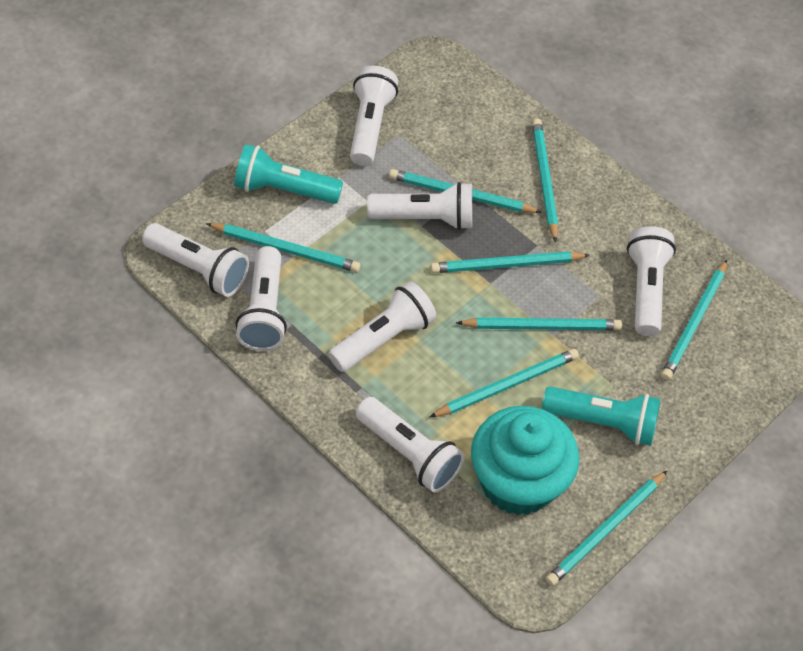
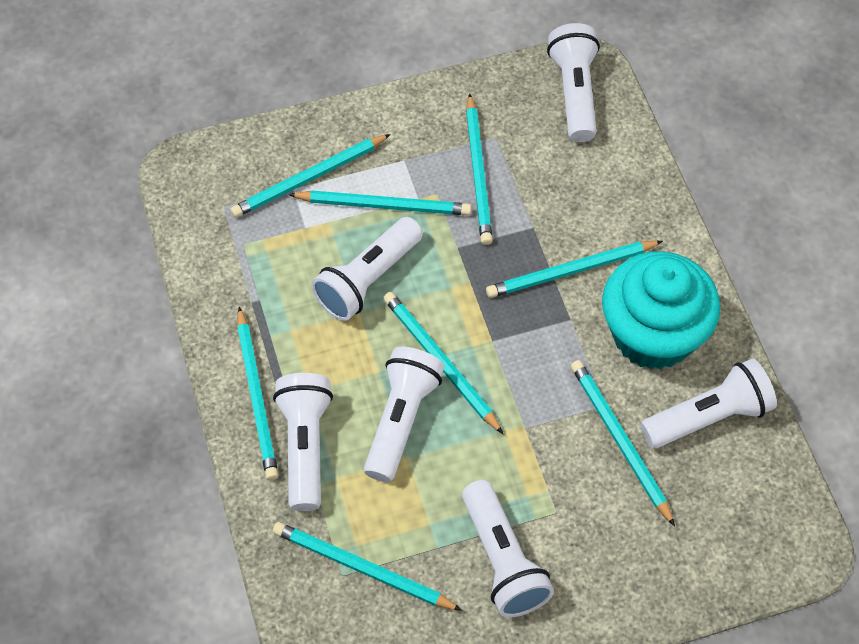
turquoise flashlight: [234,144,343,204] [542,386,661,446] = 2 -> none = 0
white flashlight: [142,223,249,297] [235,246,287,351] [328,281,436,372] [350,65,398,166] [356,397,465,493] [367,182,472,230] [627,226,676,336] = 7 -> [273,373,333,511] [311,217,423,321] [364,347,444,482] [462,480,554,618] [547,23,600,142] [641,358,777,449] = 6

